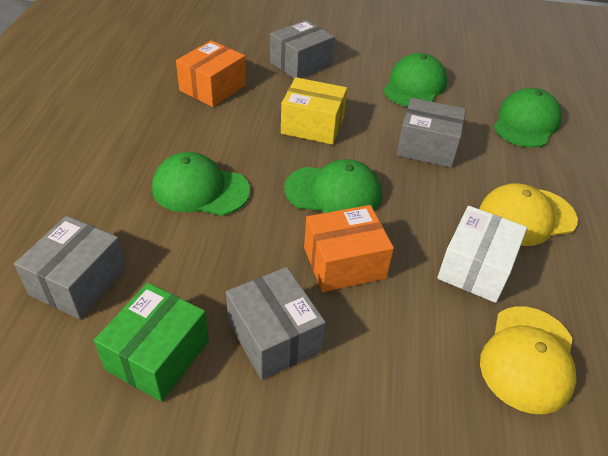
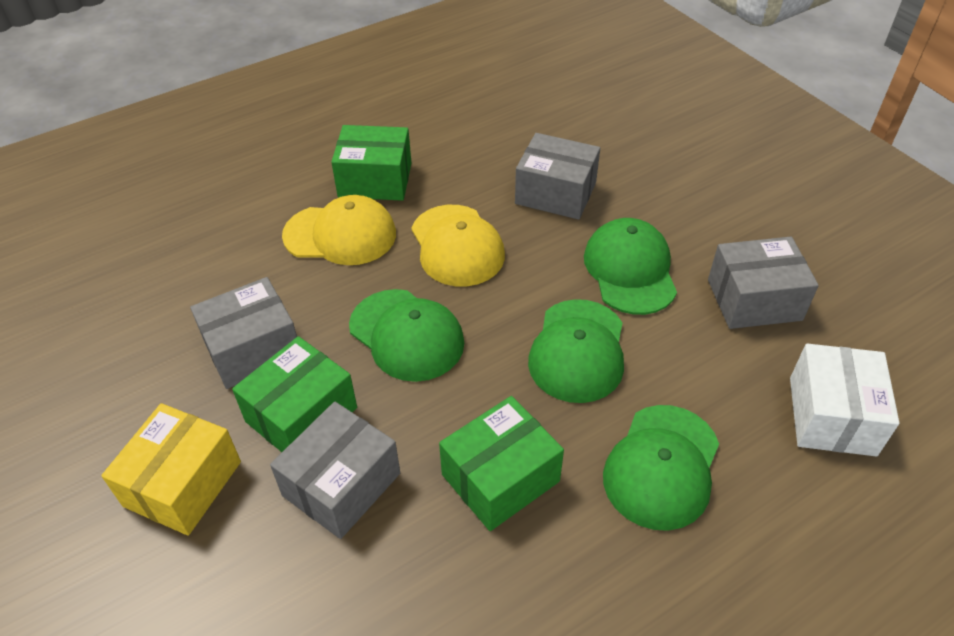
green box: [94,283,209,402] = 1 -> [232,336,357,452] [331,125,411,201] [439,396,564,531] = 3
orange box: [176,40,246,107] [304,205,394,292] = 2 -> none = 0

